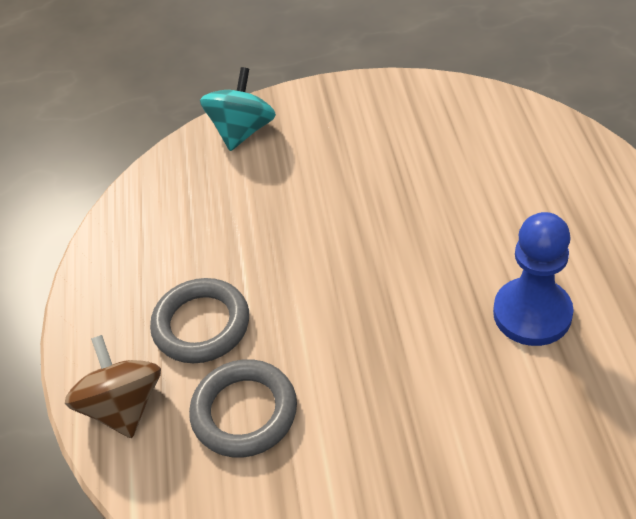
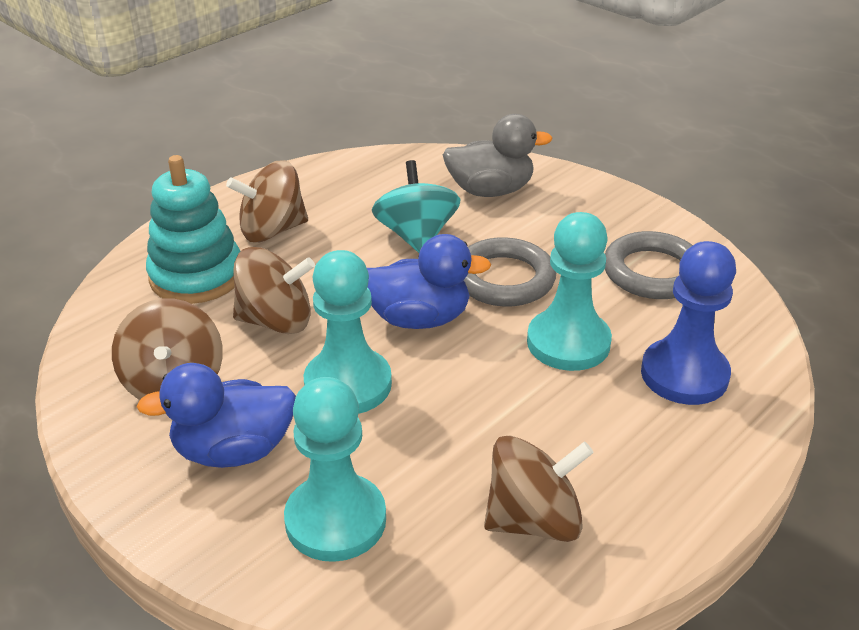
blue duck: none = 0 -> [136,363,296,468] [367,234,491,329] = 2
brown spinning top: [65,335,161,438] = 1 -> [112,299,223,400] [226,160,308,242] [233,247,315,334] [484,436,594,542] = 4
grey duck: none = 0 -> [443,114,553,197] = 1
turquoise pawn: none = 0 -> [284,377,386,562] [304,250,392,414] [527,212,612,371] = 3
turquoise stacking toy: none = 0 -> [146,155,240,304] = 1

